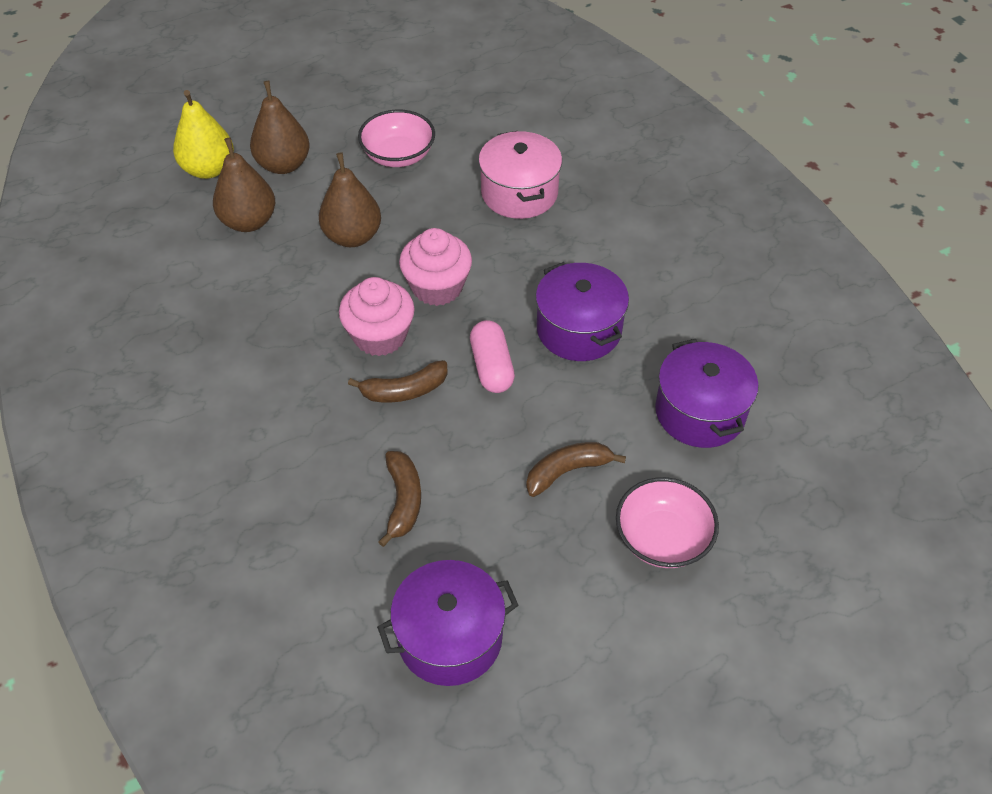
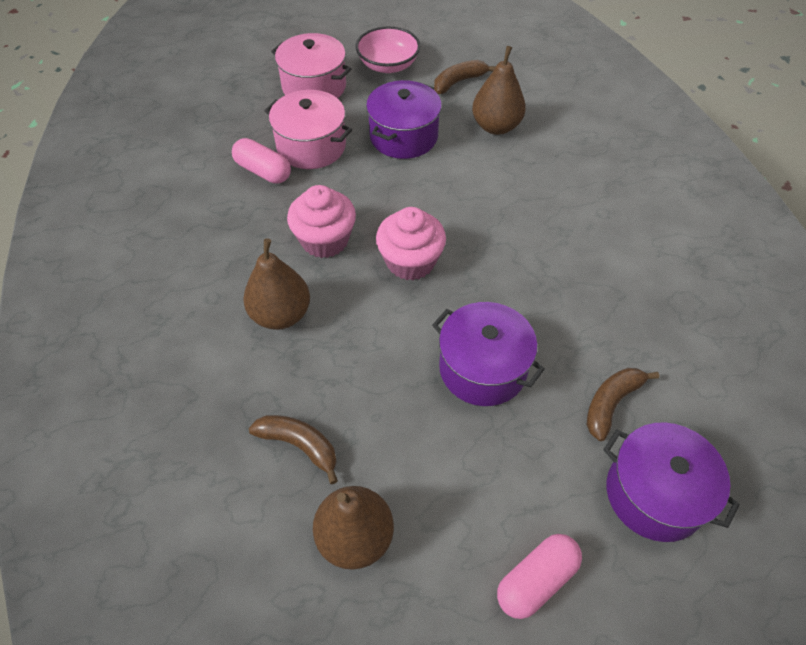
pink bowl: [358,110,435,167] [616,477,719,568] = 2 -> [356,26,421,73] = 1
pink capsule: [470,320,515,393] = 1 -> [232,138,291,184] [497,534,582,619] = 2
pink pot: [478,131,562,219] = 1 -> [265,90,352,169] [271,33,352,98] = 2
yellow pear: [173,90,234,179] = 1 -> none = 0

